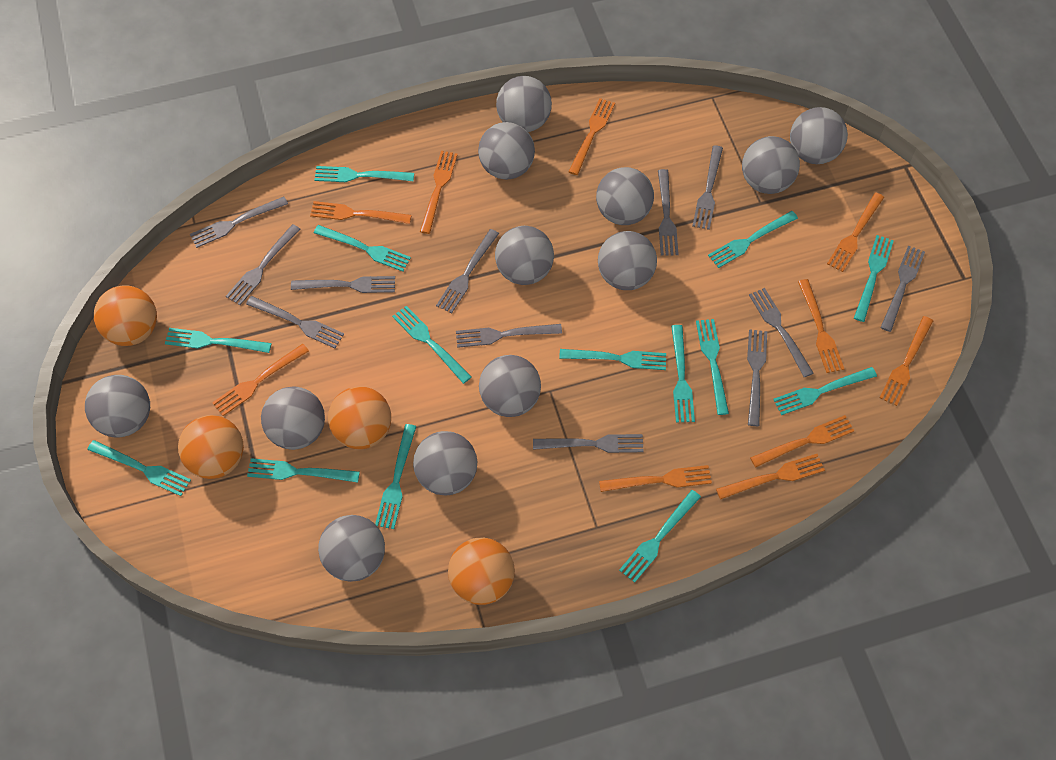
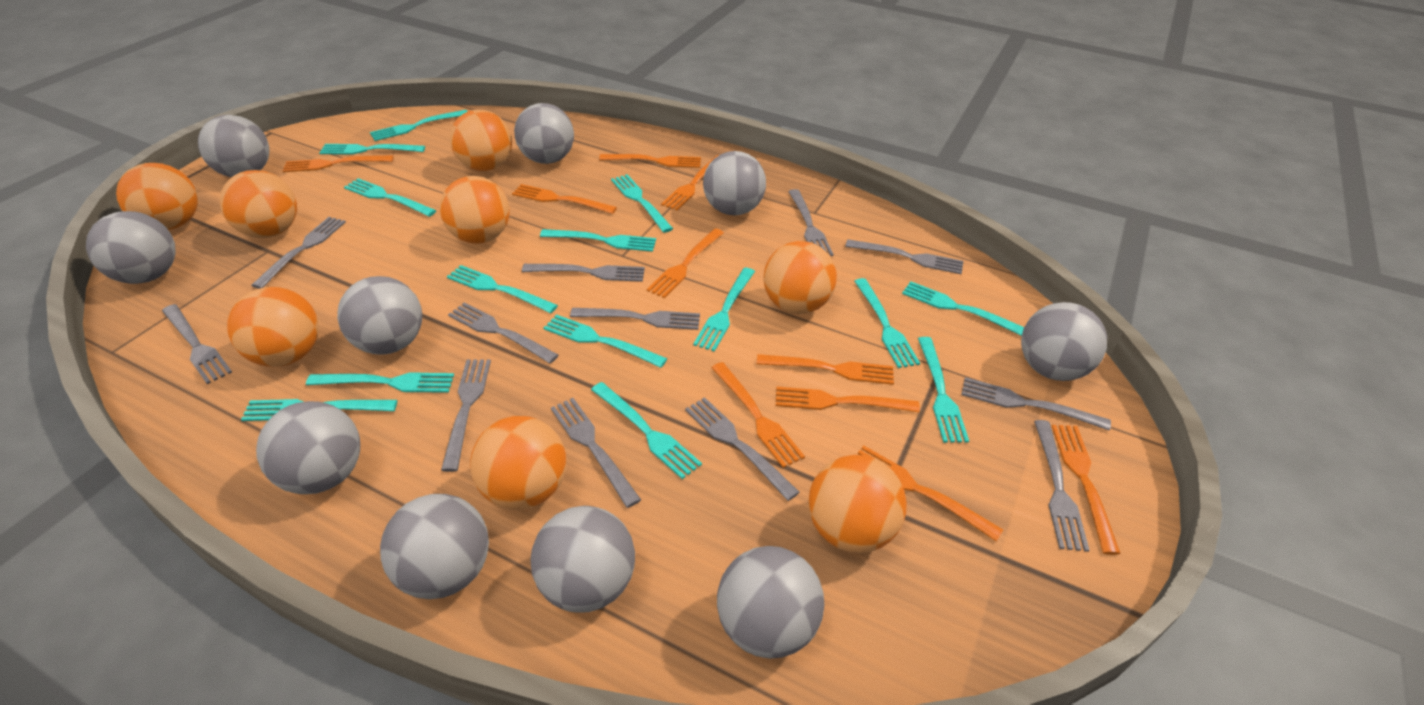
grey ball: [85,375,150,437] [261,387,325,450] [318,515,385,582] [413,431,477,495] [478,122,535,180] [479,355,541,417] [495,226,554,285] [496,76,552,132] [596,167,654,225] [598,231,657,290] [742,136,800,194] [790,107,848,164] = 12 -> [86,211,176,284] [198,115,269,177] [256,401,360,494] [337,276,422,355] [380,494,489,599] [514,103,574,164] [530,506,635,612] [703,151,766,215] [717,546,824,658] [1021,302,1107,381] = 10
orange ball: [94,285,157,346] [178,415,244,479] [328,386,391,449] [448,538,515,605] = 4 -> [116,163,198,230] [220,170,297,238] [227,287,319,367] [440,176,510,244] [450,109,512,171] [470,416,567,510] [763,241,837,314] [808,455,907,553] = 8

